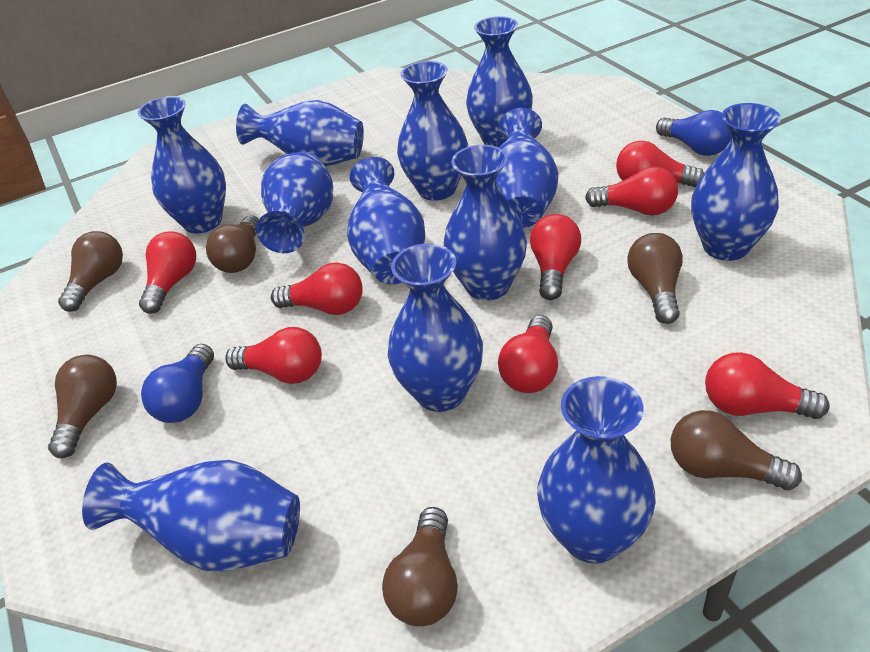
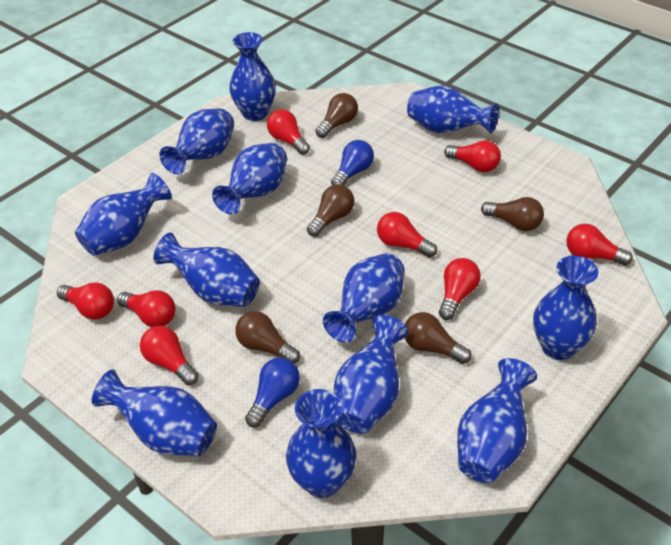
brown light bulb: [48,355,117,458] [58,231,123,312] [206,215,259,273] [382,507,458,626] [627,233,683,324] [671,410,802,490] = 6 -> [235,311,300,364] [307,185,354,237] [315,93,358,138] [405,312,472,364] [481,197,544,231] = 5

